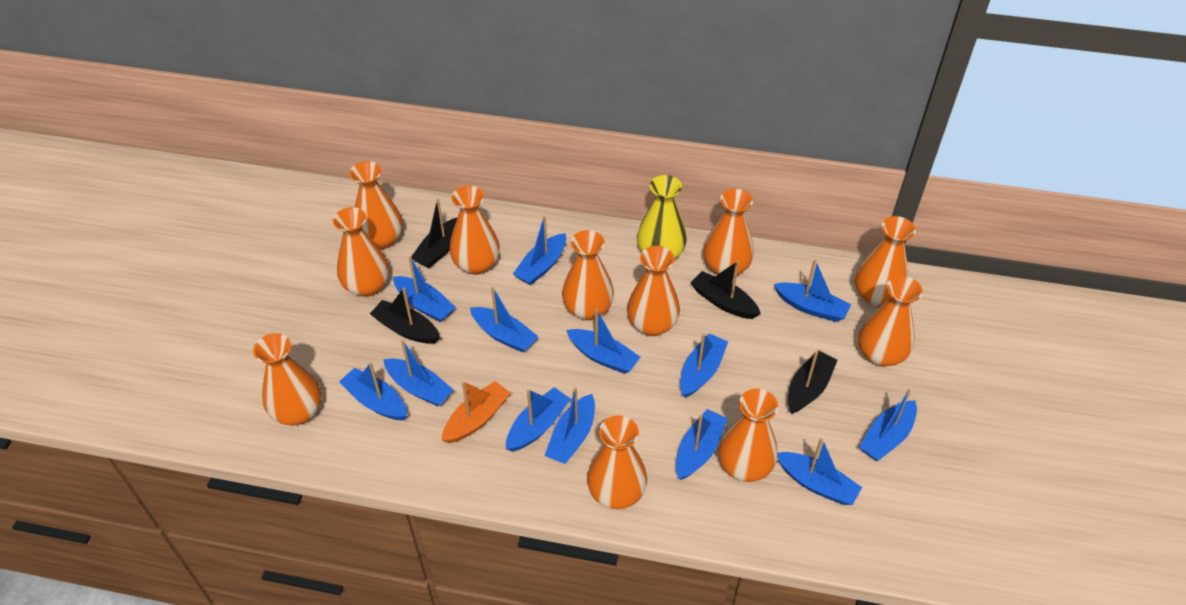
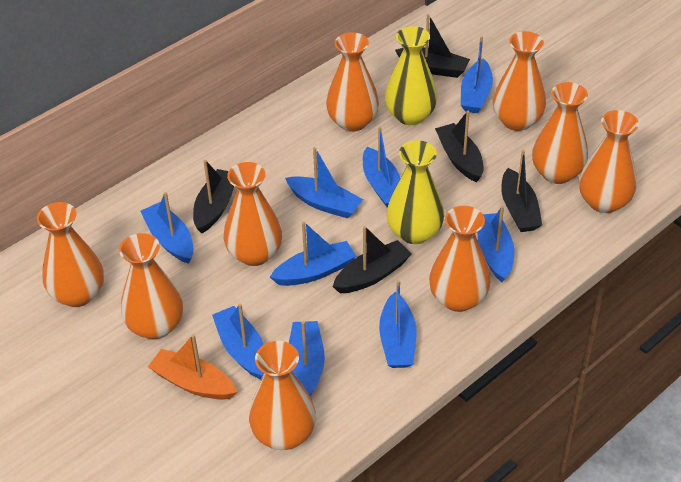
black boat: [370,288,440,344] [411,199,458,268] [690,261,761,319] [788,350,838,414] = 4 -> [193,160,234,233] [333,226,412,293] [395,14,470,78] [435,111,484,182] [501,150,542,232] = 5
blue boat: [339,362,407,420] [383,340,454,406] [393,256,456,322] [470,287,539,353] [506,387,571,452] [513,216,566,285] [544,387,595,464] [566,309,640,374] [676,409,728,480] [680,333,728,398] [774,260,851,322] [778,438,862,505] [859,389,917,461] = 13 -> [141,192,193,264] [212,304,264,379] [270,221,356,286] [285,147,363,218] [289,321,325,396] [363,127,400,207] [379,280,416,368] [461,36,493,113] [477,206,514,282] = 9
orange vase: [253,333,321,425] [333,207,389,297] [349,161,402,250] [450,186,500,275] [562,230,614,320] [587,415,647,509] [627,246,680,336] [704,189,754,277] [718,389,778,482] [855,216,916,306] [858,276,923,367] = 11 -> [37,202,104,307] [119,233,183,340] [224,162,282,266] [249,341,316,450] [326,32,379,132] [429,206,491,312] [493,31,546,131] [532,82,588,184] [579,110,639,213] = 9
yellow vase: [637,175,687,258] = 1 -> [385,26,437,125] [387,140,444,244] = 2

